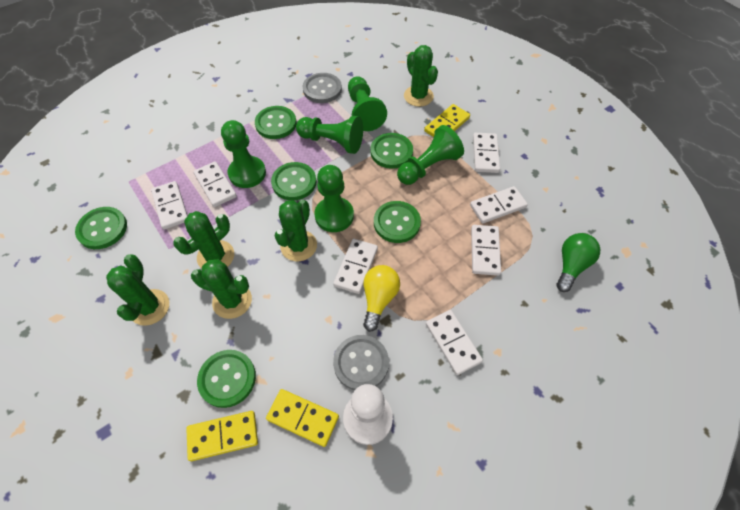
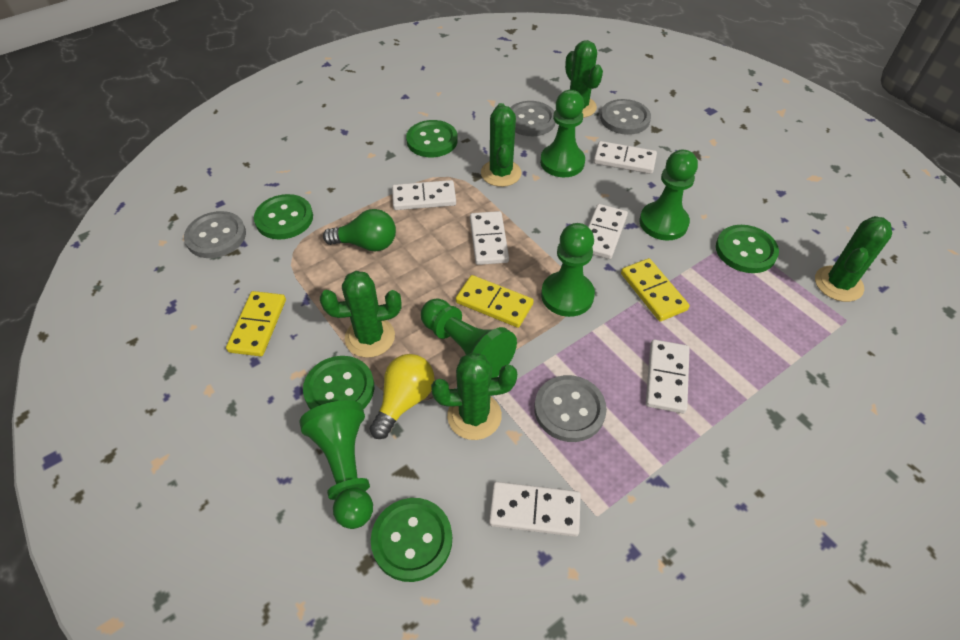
green button: [75,207,127,249] [197,350,256,408] [255,106,297,139] [271,162,316,200] [370,133,413,169] [374,201,421,243] = 6 -> [254,194,313,239] [303,356,374,410] [371,498,452,582] [406,120,458,157] [716,225,779,273] = 5
grey button: [303,73,342,103] [333,335,389,390] = 2 -> [184,211,246,258] [510,101,556,136] [534,375,607,442] [600,99,651,135] = 4
white domino: [151,181,188,230] [193,162,237,207] [333,239,378,294] [426,310,483,375] [470,186,528,224] [471,225,501,276] [473,133,500,173] = 7 -> [392,180,456,210] [470,211,509,265] [489,482,581,537] [588,204,628,259] [594,141,657,174] [646,340,690,413] = 6
white pawn: [343,384,393,445] = 1 -> none = 0

